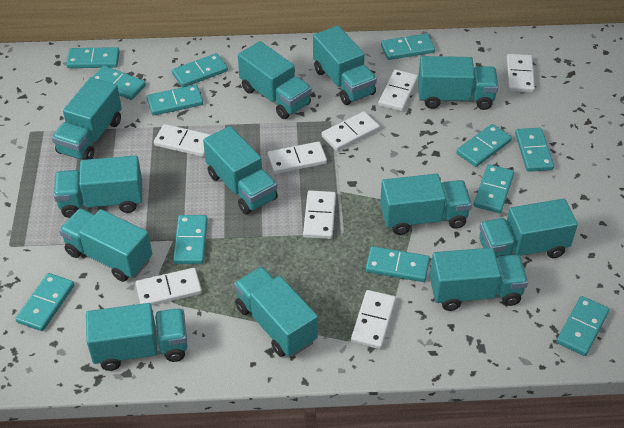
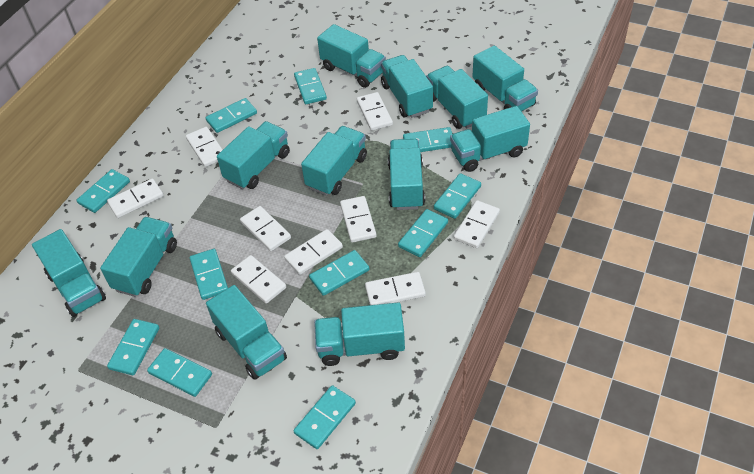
turquoise domino: [15,273,74,331] [66,47,120,68] [92,66,146,100] [147,85,203,116] [172,53,228,87] [173,215,208,264] [366,246,430,282] [381,34,435,60] [456,124,512,167] [473,164,514,213] [515,128,554,172] [556,296,610,356] = 12 -> [77,169,130,213] [107,319,159,375] [147,348,212,397] [190,249,228,300] [206,98,257,133] [293,385,356,449] [294,68,327,104] [309,250,369,296] [398,209,448,257] [403,127,453,152] [434,173,481,219] = 11
white domino: [136,268,202,306] [154,124,211,157] [267,141,327,174] [303,190,336,239] [322,111,380,151] [351,290,396,349] [378,69,418,111] [506,54,535,93] = 8 -> [107,179,164,218] [186,127,223,167] [231,255,286,304] [240,206,291,251] [284,229,343,275] [340,196,377,243] [357,92,393,131] [365,272,426,305] [454,200,500,248] = 9

